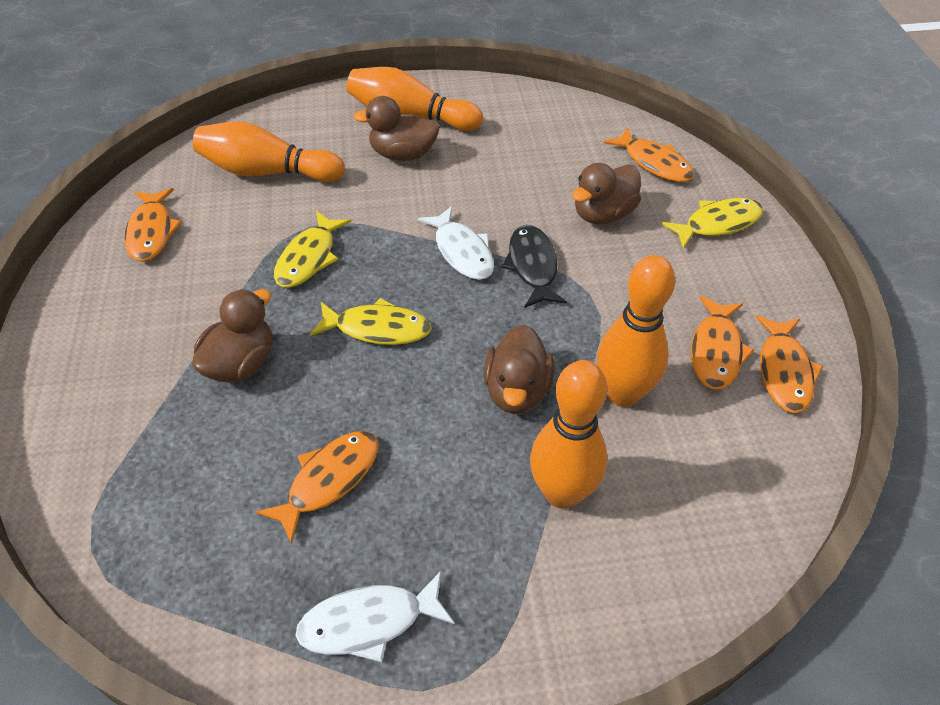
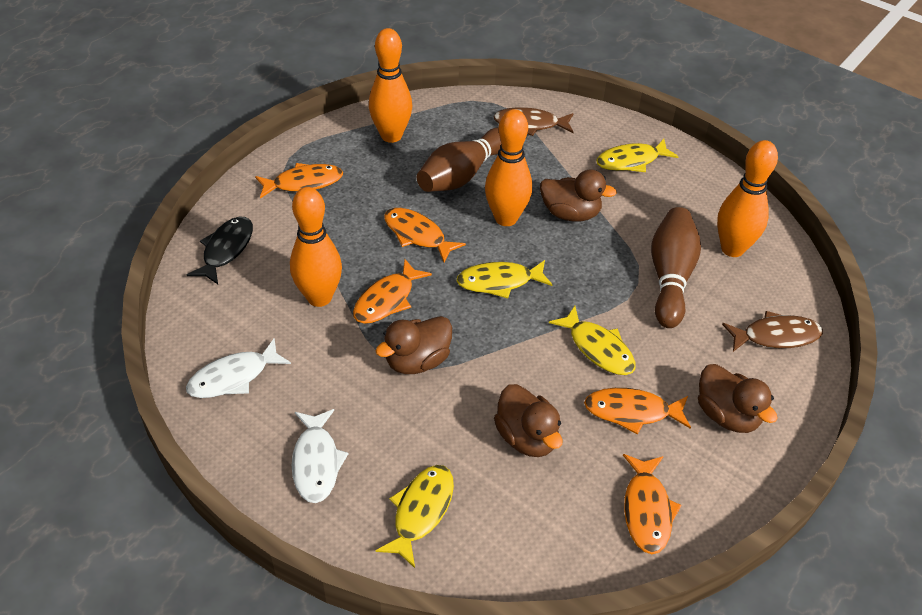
brown bowling pin: none = 0 -> [417,128,501,192] [651,207,701,328] = 2
brown fish: none = 0 -> [493,107,574,136] [722,311,823,352] = 2
yellow fish: [274,211,351,288] [310,298,432,345] [662,198,764,249] = 3 -> [375,465,454,568] [456,260,553,298] [549,306,636,375] [596,139,679,172] = 4

